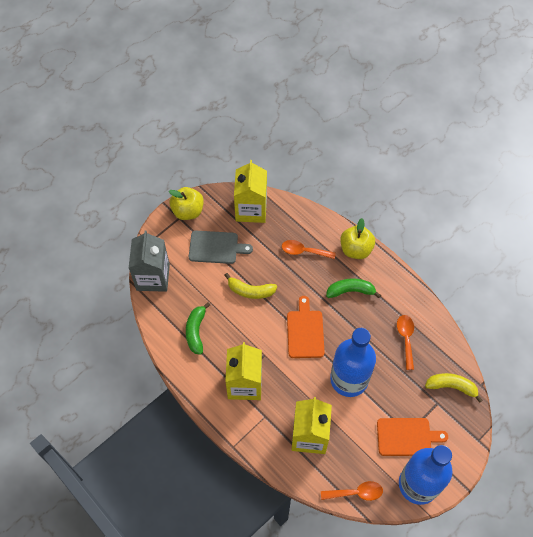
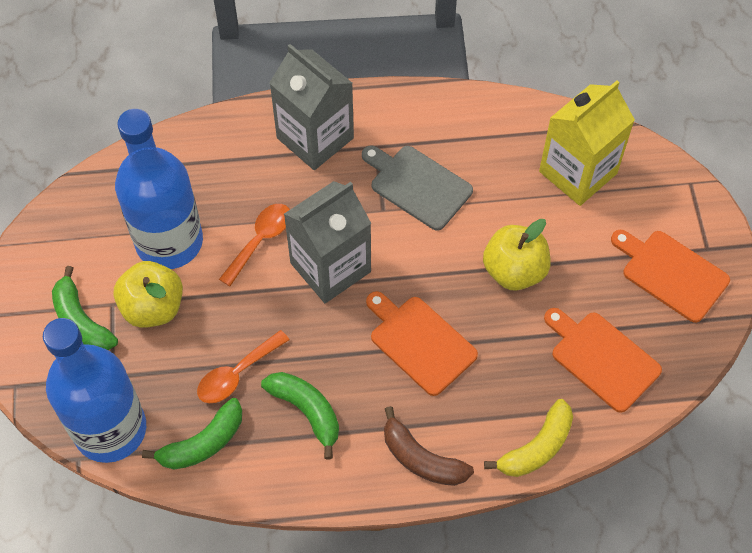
brown banana: none = 0 -> [384,406,474,486] = 1
green banana: [186,302,210,355] [326,279,381,298] = 2 -> [52,266,118,350] [142,398,242,470] [261,372,339,459] = 3
grey carton: [129,230,170,292] = 1 -> [270,44,354,170] [284,181,371,303] = 2
orange cutting board: [287,296,325,358] [377,418,448,456] = 2 -> [366,291,478,396] [544,308,662,413] [611,230,730,323] = 3
orange spoon: [282,240,336,259] [321,481,383,501] [397,315,414,370] = 3 -> [197,330,289,403] [219,204,290,286] = 2
yellow banana: [224,273,277,299] [425,373,483,403] = 2 -> [484,399,573,477] = 1
yellow carton: [225,342,262,400] [234,160,267,223] [292,397,332,454] = 3 -> [539,80,635,206] = 1

